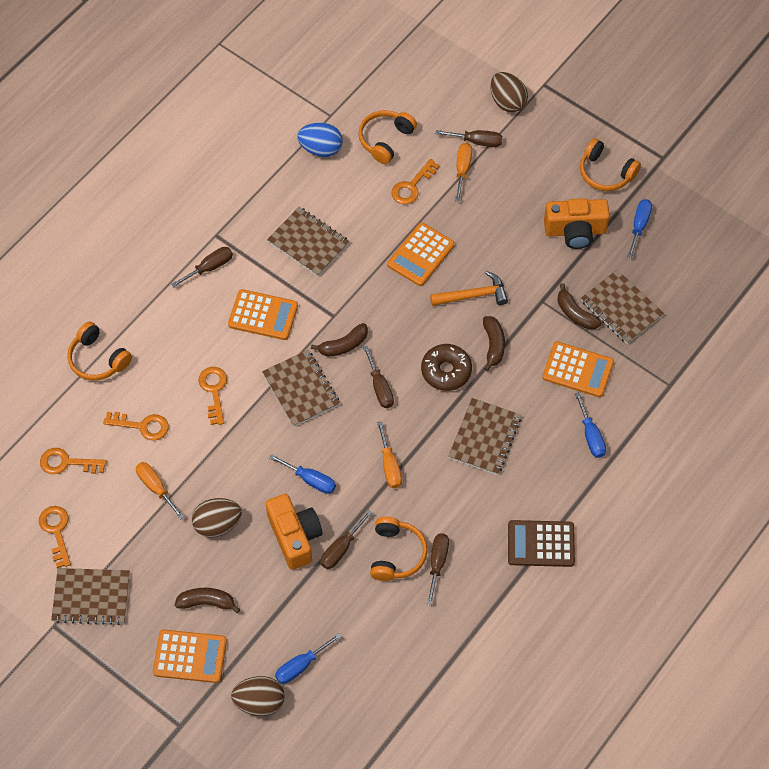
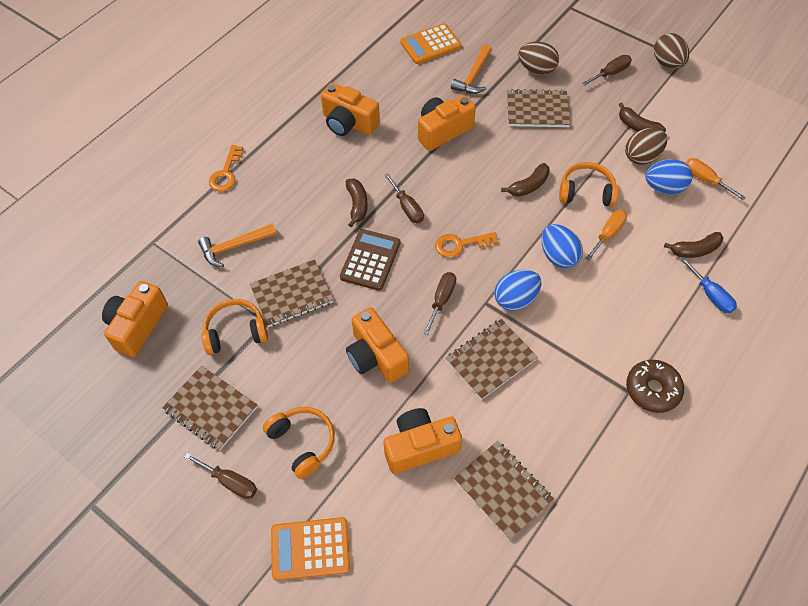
blue egg: [297,122,343,157] = 1 -> [494,270,541,311] [542,224,583,268] [645,159,692,194] = 3
blue screwdriver: [269,454,336,494] [275,633,341,684] [575,392,606,458] [627,199,652,258] = 4 -> [680,257,737,313] = 1
brown screwdriver: [171,247,233,287] [320,510,372,569] [363,346,394,408] [427,534,449,605] [436,130,502,147] = 5 -> [184,453,257,499] [384,173,424,223] [423,272,456,335] [582,55,632,86] = 4
orange calculator: [153,630,227,683] [228,289,298,340] [387,223,455,286] [542,341,614,397] = 4 -> [271,517,350,581] [400,23,462,64] = 2
orange camera: [266,494,323,570] [544,198,610,249] = 2 -> [102,281,168,357] [321,83,380,136] [346,307,409,383] [384,408,462,474] [418,95,476,151] = 5
orange hammer: [430,271,508,306] = 1 -> [198,223,277,267] [451,44,492,94] = 2
orange headphones: [67,322,132,381] [358,110,417,164] [370,517,428,581] [580,138,641,191] = 4 -> [202,299,268,355] [263,407,335,479] [559,162,619,207] = 3
orange key: [39,506,71,568] [40,448,107,474] [103,412,169,441] [198,367,227,425] [391,159,440,204] = 5 -> [209,145,243,192] [435,232,498,258] = 2
orange screwdriver: [136,462,185,519] [377,421,402,488] [455,143,472,202] = 3 -> [586,210,627,261] [686,158,746,200] = 2

